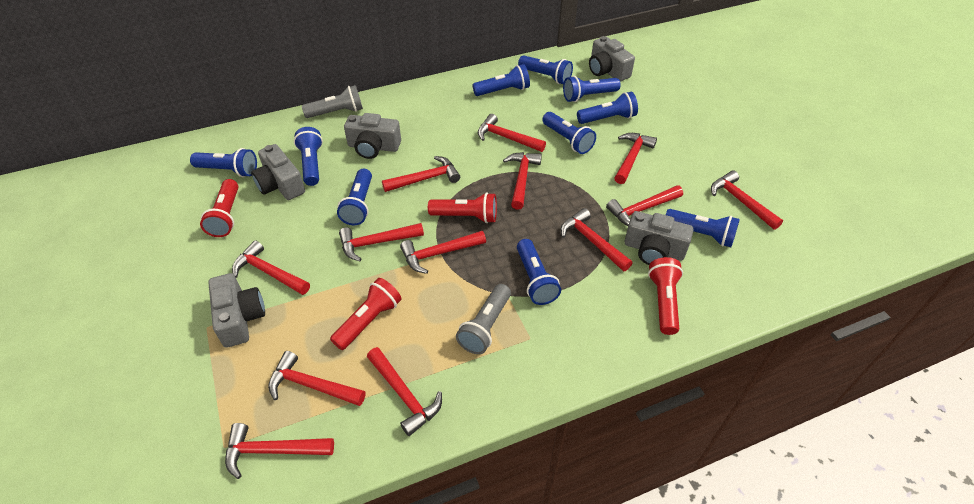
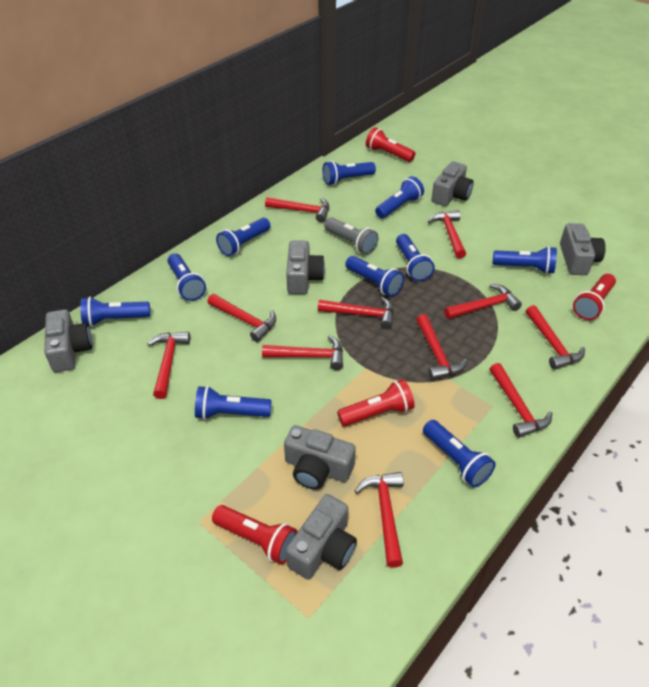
grey camera: [208,273,265,348] [251,144,305,200] [344,113,401,159] [589,36,635,81] [625,211,693,265] = 5 -> [44,309,93,372] [284,425,356,489] [286,241,325,294] [286,494,357,580] [431,161,474,206] [560,223,606,275] = 6
grey flashlight: [302,85,363,118] [456,284,511,354] = 2 -> [324,217,378,254] = 1
red hammer: [225,423,334,479] [232,240,310,295] [268,351,365,406] [339,223,424,261] [367,347,442,436] [382,156,460,192] [400,231,486,274] [478,114,546,152] [503,152,542,210] [561,208,632,271] [606,185,683,226] [614,133,657,184] [711,171,783,230] = 13 -> [147,332,190,399] [207,294,276,342] [262,335,343,370] [265,197,329,222] [318,297,394,329] [355,472,403,568] [416,314,468,380] [428,210,466,259] [444,284,522,319] [489,363,552,438] [526,305,585,370] = 11

